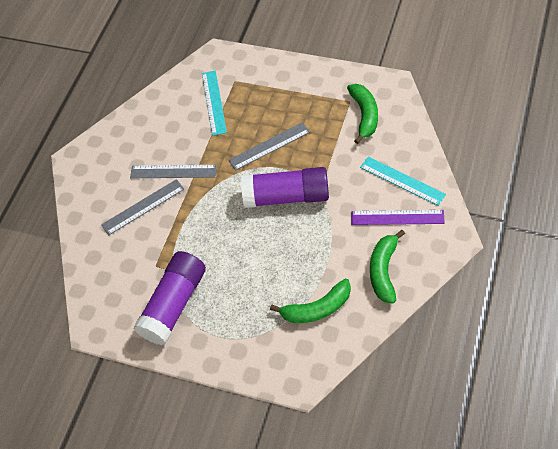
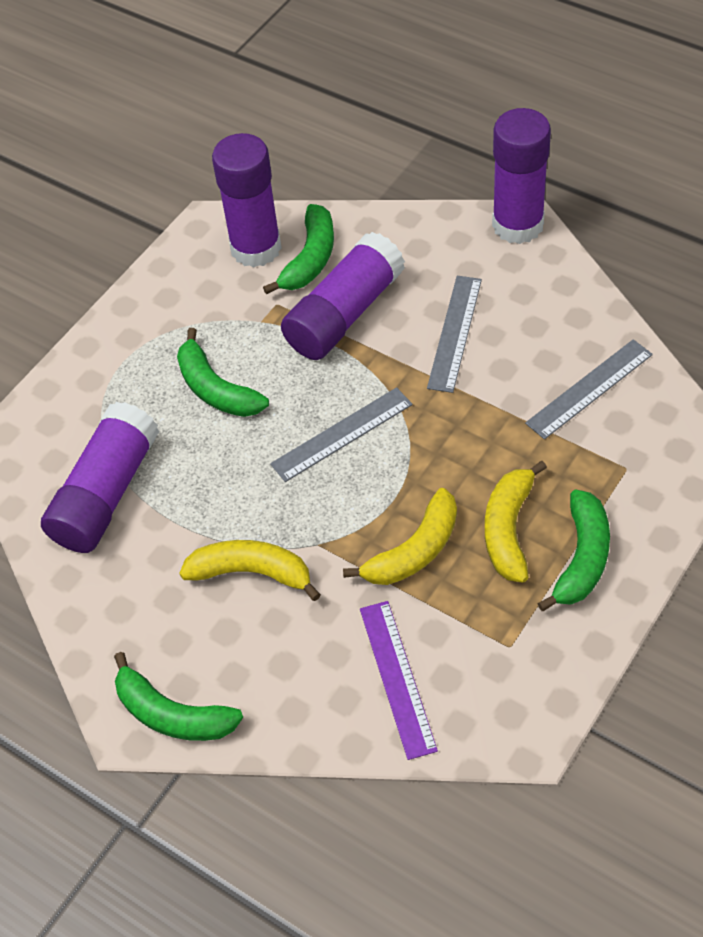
green banana: [270,279,351,323] [347,84,378,144] [370,230,405,303] = 3 -> [114,652,243,741] [177,328,269,417] [263,204,334,294] [537,490,610,611] = 4
purple glue stick: [133,251,206,345] [241,167,329,208] = 2 -> [41,402,159,553] [212,133,282,267] [281,232,405,360] [492,108,551,244] = 4
turquoise ruler: [202,71,227,136] [360,157,446,206] = 2 -> none = 0
yellow banana: none = 0 -> [179,540,321,601] [343,488,457,585] [485,461,547,583] = 3

